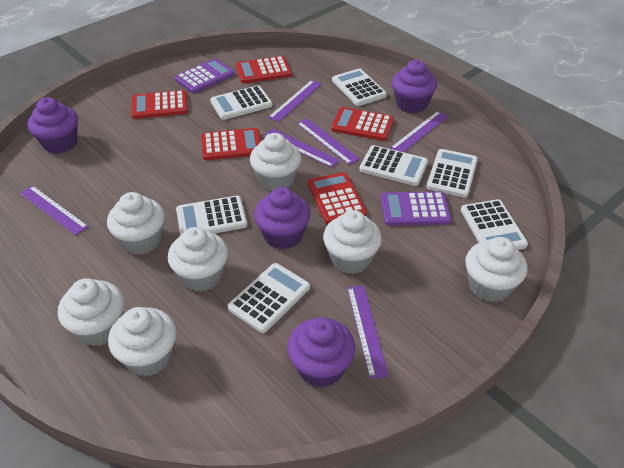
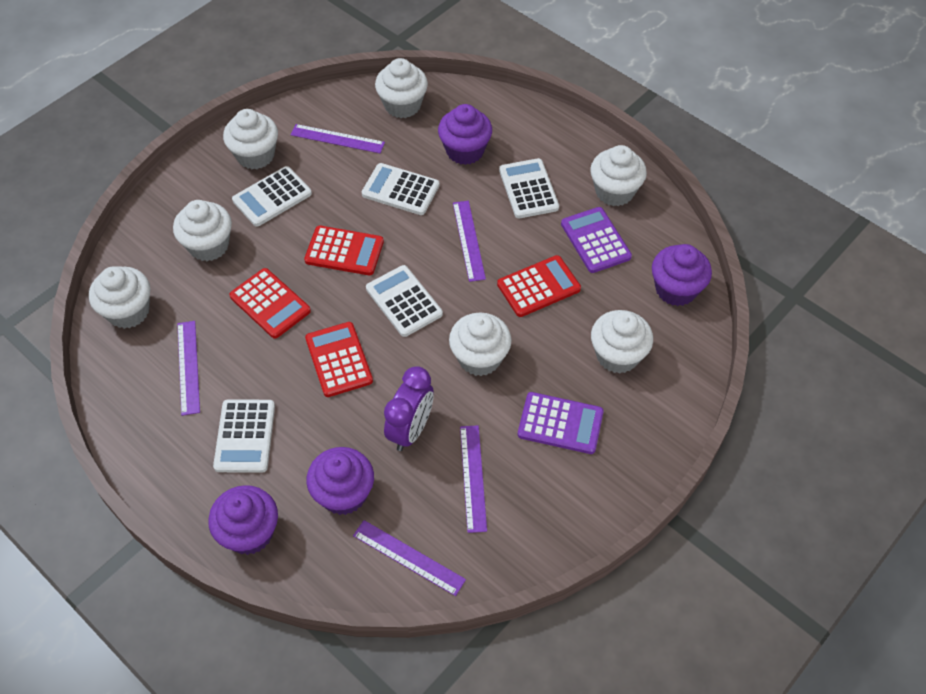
purple clock: none = 0 -> [384,366,434,451] = 1
purple ruler: [20,186,89,235] [264,129,340,168] [268,80,322,122] [297,118,360,165] [347,285,389,379] [390,111,449,152] = 6 -> [177,321,200,416] [291,124,385,153] [353,520,466,596] [453,201,486,282] [460,425,487,533] = 5
red calculator: [131,90,188,119] [201,128,261,160] [236,56,292,83] [308,172,367,224] [331,107,394,141] = 5 -> [229,268,311,339] [304,226,384,275] [305,322,373,397] [497,255,581,317] = 4
white calculator: [176,196,248,235] [210,85,273,120] [228,263,310,333] [332,69,387,106] [359,145,428,186] [427,149,478,198] [461,199,528,250] = 7 -> [213,399,275,473] [232,166,312,227] [362,163,440,215] [366,265,443,337] [499,158,559,219] = 5

